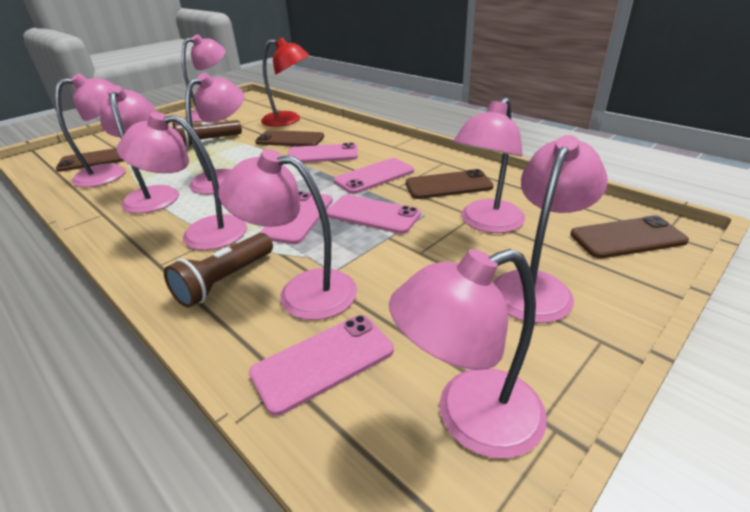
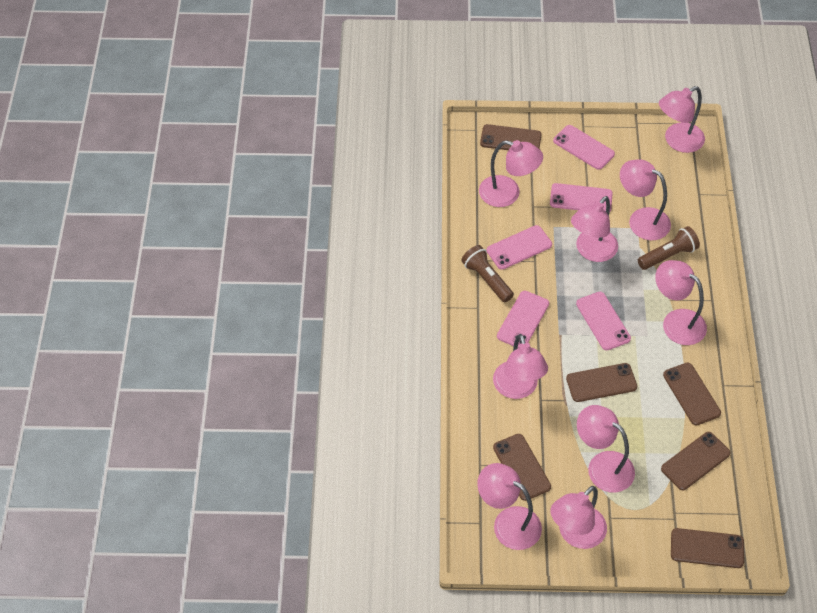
brown phone: [56,148,124,172] [255,130,324,146] [406,169,493,199] [570,215,689,259] = 4 -> [480,124,542,150] [493,434,551,501] [566,363,638,402] [661,432,730,490] [663,363,721,426] [671,528,744,568] = 6
red lamp: [261,37,310,127] = 1 -> none = 0

